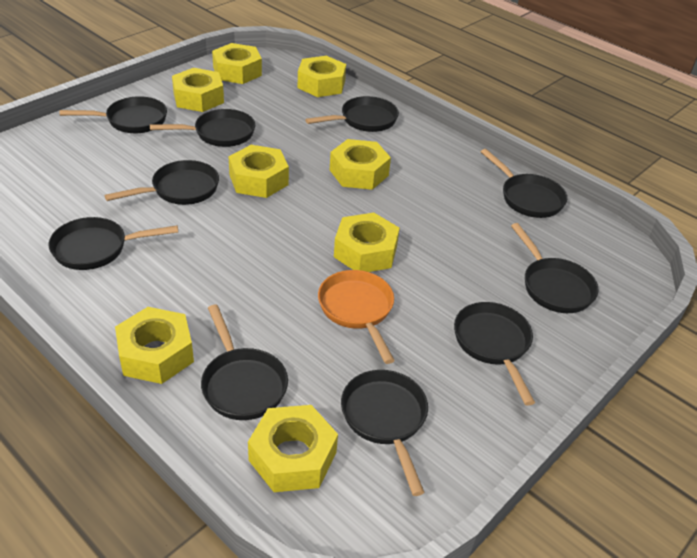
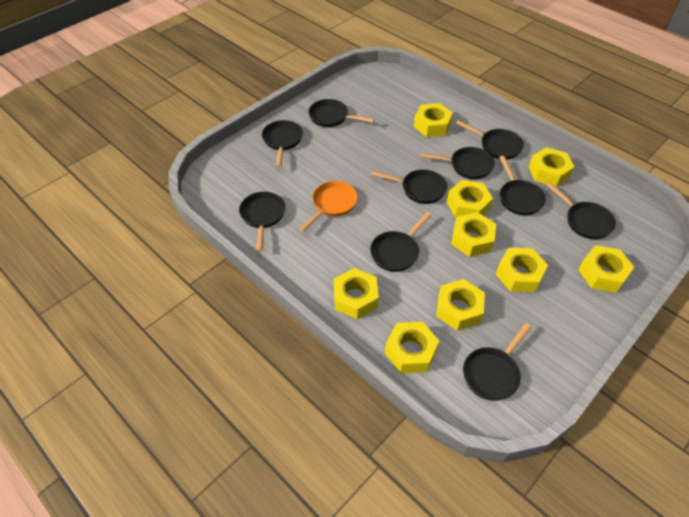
yellow nut: [115,307,194,384] [172,68,224,112] [212,43,262,84] [228,145,289,198] [248,405,338,492] [298,56,346,97] [330,139,391,190] [334,213,400,272] = 8 -> [334,268,379,319] [385,322,439,373] [414,103,453,137] [436,279,485,331] [447,180,493,217] [451,212,496,257] [496,248,548,292] [529,147,574,187] [578,245,634,293] = 9

